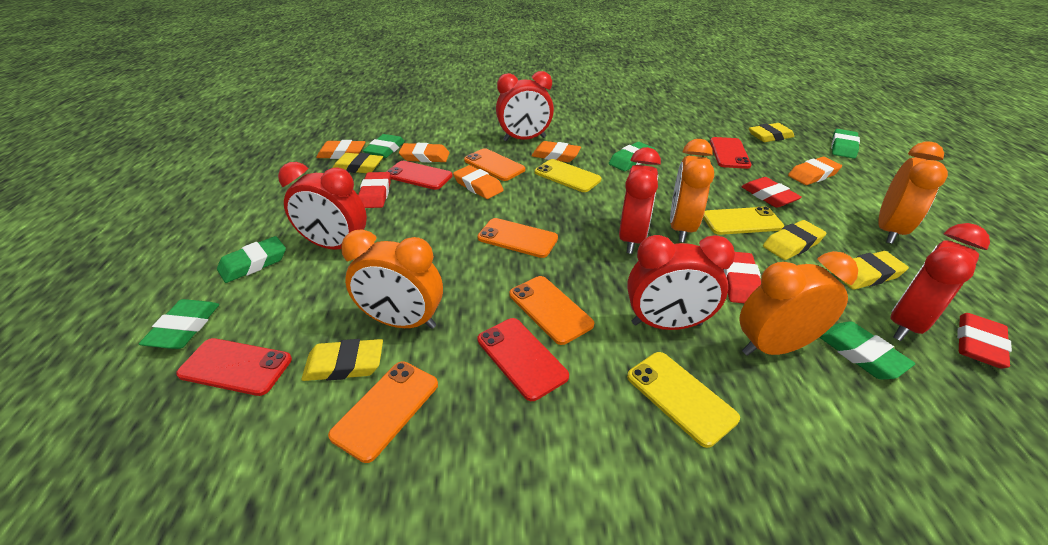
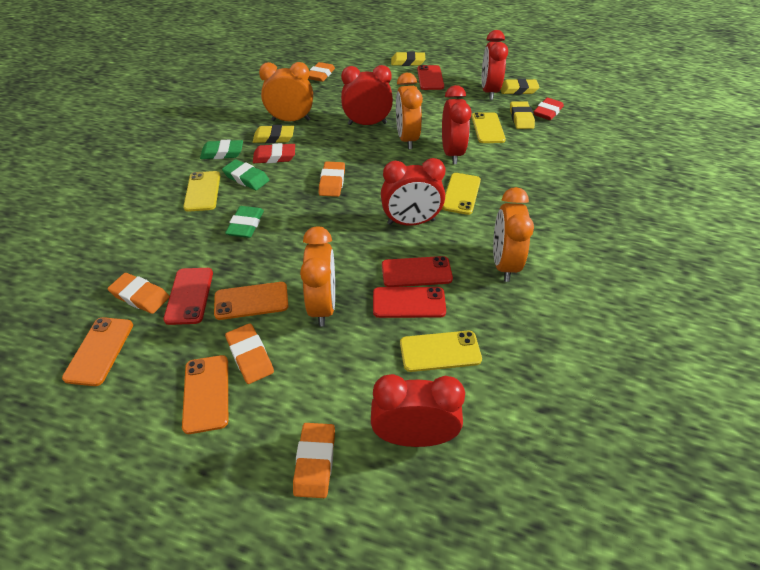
green eraser: [139,299,219,349] [217,236,286,283] [363,134,405,158] [609,142,655,171] [819,322,915,379] [831,129,860,159] = 6 -> [200,140,243,159] [222,159,269,190] [225,206,264,238] = 3
orange phone: [328,361,438,463] [464,148,525,181] [477,218,558,258] [509,276,594,345] = 4 -> [62,317,133,386] [182,355,228,434] [214,282,288,320] = 3
red eraser: [358,172,391,208] [723,252,761,303] [742,177,802,208] [957,313,1012,369] = 4 -> [253,143,295,163] [534,98,564,120] = 2
yellow eraser: [301,339,383,381] [332,153,383,173] [749,123,794,142] [763,220,826,260] [835,251,909,290] = 5 -> [253,125,294,143] [391,51,425,66] [501,79,540,95] [510,101,535,129] = 4
yellow phone: [535,159,602,192] [627,352,740,448] [703,206,784,235] = 3 -> [183,171,220,212] [400,331,482,372] [442,173,481,215] [472,112,506,143] = 4

